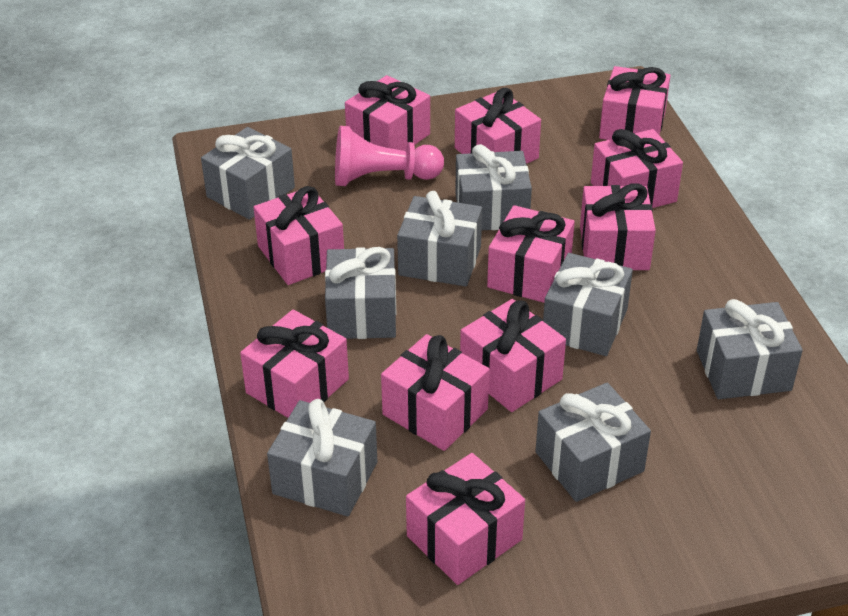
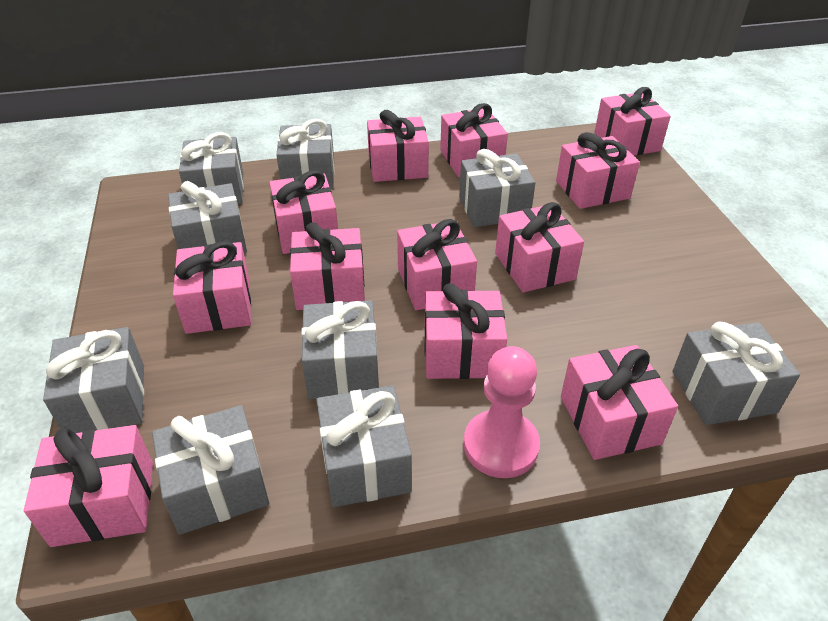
grey gift: [201,127,295,220] [267,399,378,516] [325,247,396,339] [397,191,482,286] [455,144,532,230] [536,383,651,502] [543,253,633,356] [697,299,803,399] = 8 -> [43,327,144,433] [152,405,269,535] [168,181,247,253] [179,132,244,204] [276,119,335,189] [301,300,379,399] [316,385,412,507] [459,149,535,227] [673,322,800,425] = 9
pink gift: [240,310,349,418] [254,186,344,285] [345,75,430,151] [381,334,490,451] [406,453,525,585] [455,88,541,164] [460,299,566,412] [487,205,575,303] [580,183,656,270] [591,129,683,208] [599,66,671,140] = 11 -> [24,425,153,547] [173,241,251,334] [269,170,338,254] [290,222,365,310] [367,110,429,182] [397,219,477,310] [425,283,507,379] [440,103,508,177] [495,202,584,293] [556,132,640,209] [561,345,678,460] [595,87,671,156] = 12

